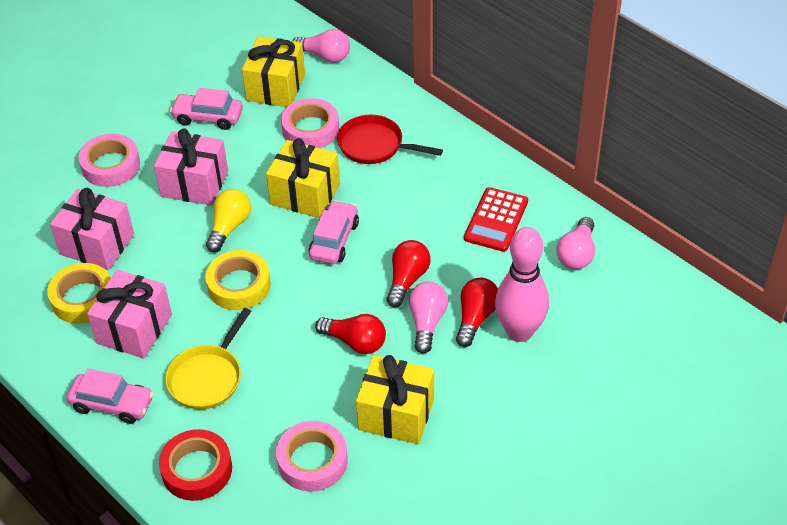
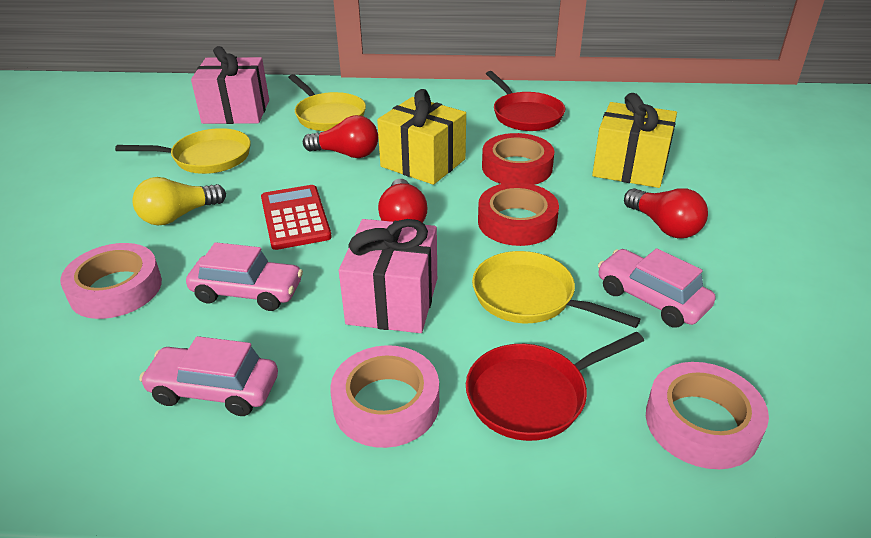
pink bowling pin: [495,227,549,342] = 1 -> none = 0
pink gift: [50,188,134,270] [87,270,172,358] [154,128,228,206] = 3 -> [191,46,269,124] [339,219,437,333] = 2
pink light bulb: [292,29,350,63] [409,282,448,354] [556,217,595,269] = 3 -> none = 0
red pan: [337,115,443,164] = 1 -> [466,332,644,441] [486,71,565,131] = 2
red tape: [159,429,232,501] = 1 -> [478,182,559,246] [482,133,554,185] = 2
yellow gift: [242,36,305,107] [266,138,340,218] [356,355,434,444] = 3 -> [377,89,466,185] [592,93,677,188] = 2
yellow pan: [165,308,251,409] = 1 -> [115,128,251,174] [288,74,366,131] [472,251,641,328] = 3
yellow tape: [47,263,111,324] [205,250,271,310] = 2 -> none = 0

